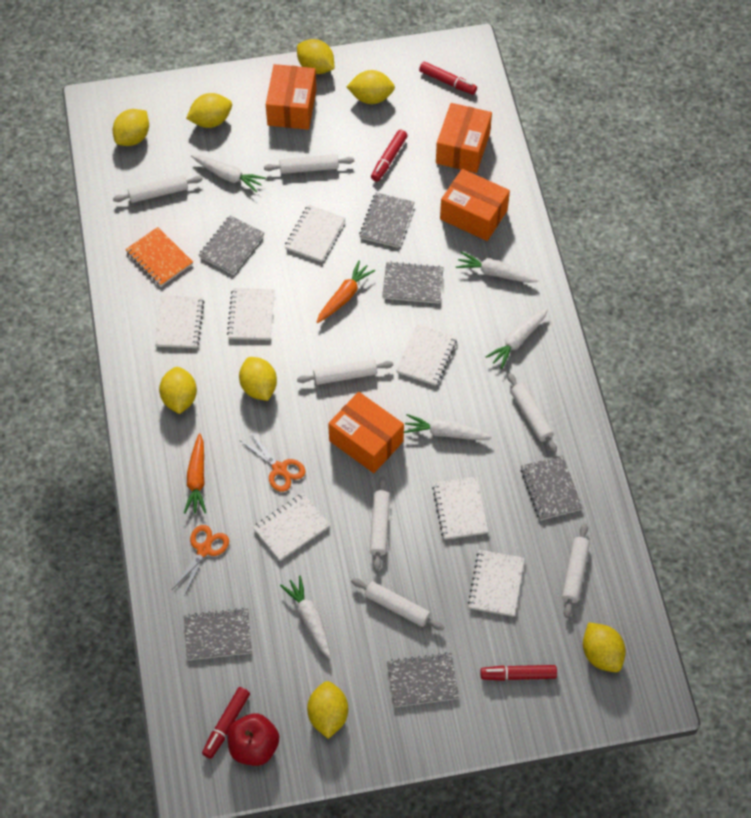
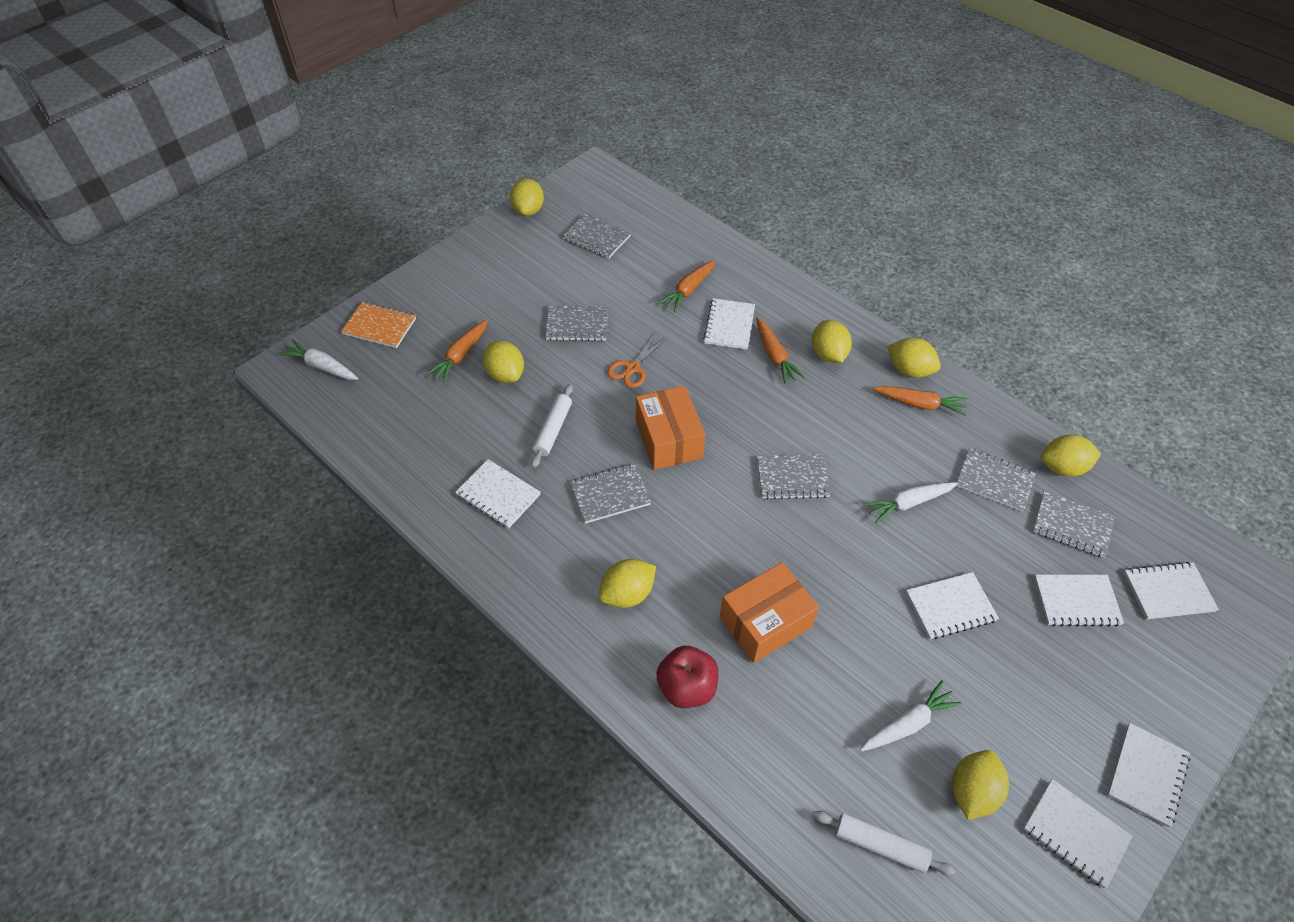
orange box: [266,64,316,130] [328,392,404,473] [436,103,492,173] [440,169,510,241] = 4 -> [636,386,706,470] [720,562,819,663] = 2
orange carrot: [184,433,206,514] [317,261,375,323] = 2 -> [426,320,488,383] [658,260,716,312] [756,318,805,384] [873,386,968,416] = 4
orange scissors: [173,525,229,597] [241,432,305,492] = 2 -> [607,333,667,388] = 1
red marker: [202,687,250,759] [371,130,408,182] [419,61,477,95] [480,665,557,681] = 4 -> none = 0
white carrot: [191,155,266,193] [280,576,331,659] [404,414,492,440] [456,251,539,283] [486,308,548,369] = 5 -> [278,339,358,380] [860,680,962,752] [864,482,958,524] = 3
white rolling pin: [113,175,203,203] [264,154,354,174] [297,359,393,385] [351,578,444,630] [370,477,390,571] [507,373,557,453] [562,523,590,618] = 7 -> [531,384,573,468] [813,811,955,876] = 2
yellow lemon: [113,109,149,146] [159,367,197,414] [186,93,232,128] [239,357,277,401] [297,39,334,74] [307,681,348,739] [347,70,395,104] [583,622,626,672] = 8 -> [483,341,524,383] [510,179,544,216] [599,559,656,608] [812,320,852,363] [887,338,941,378] [952,750,1009,820] [1041,435,1101,477] = 7

